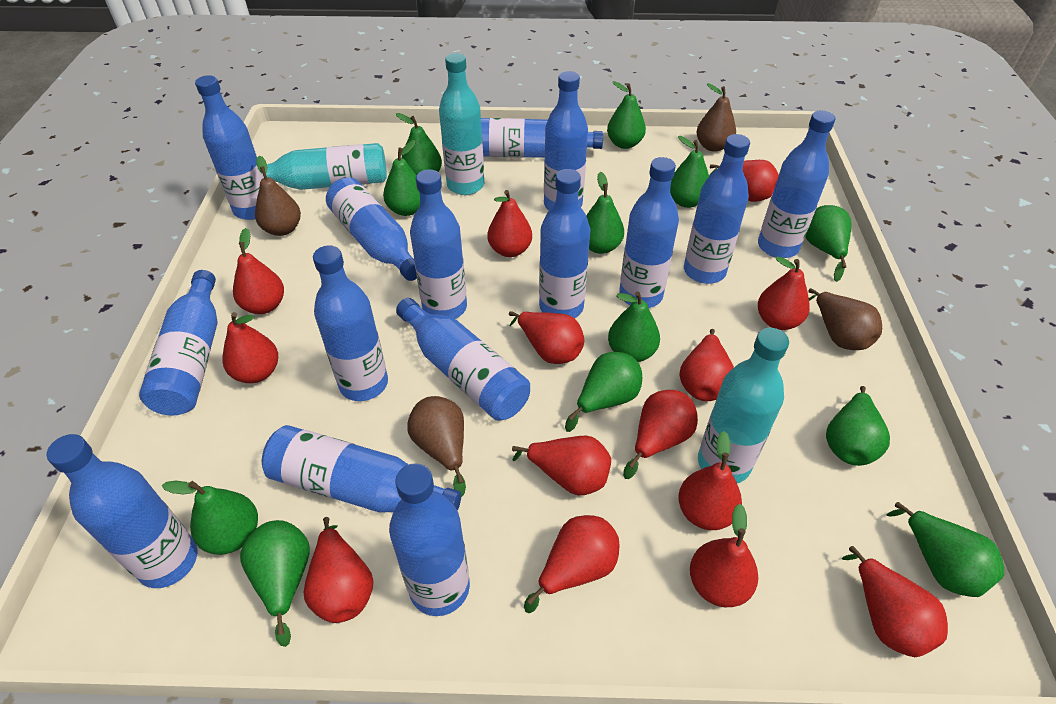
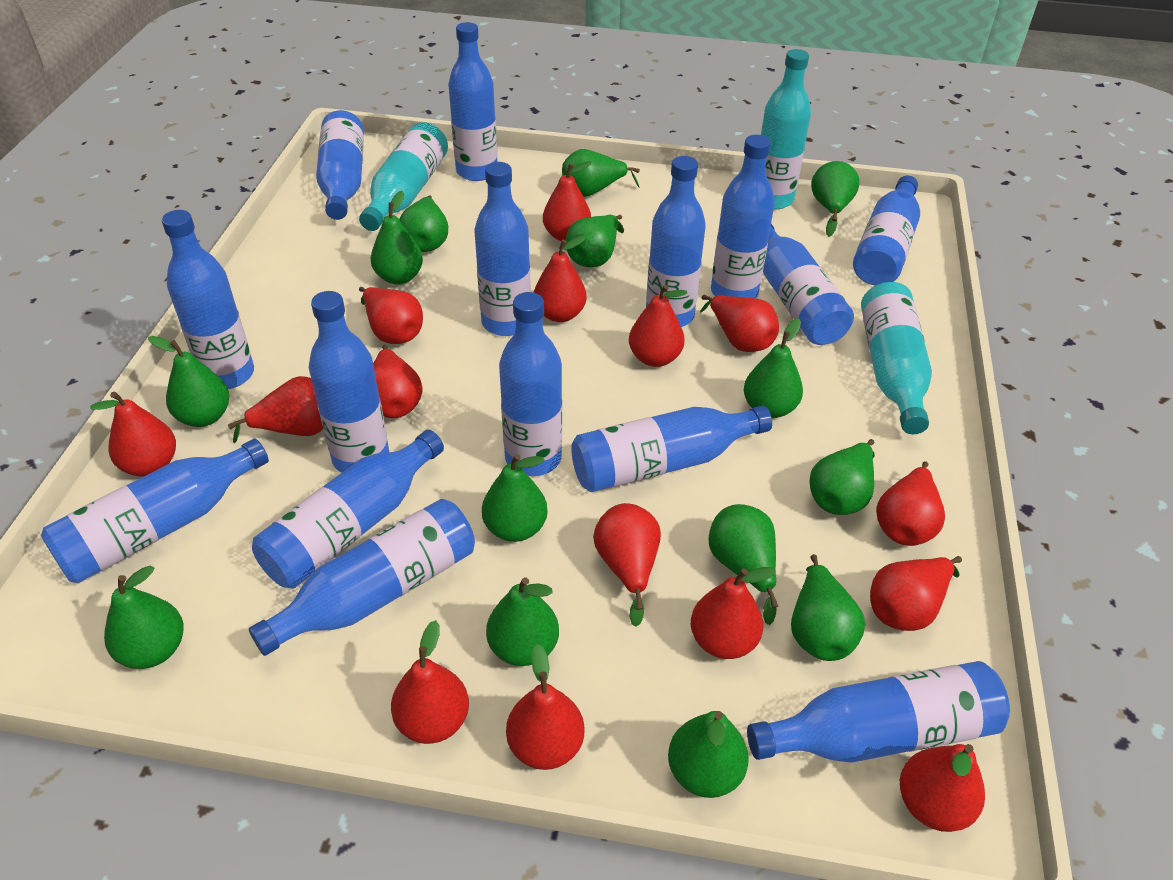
brown pear: [255,156,301,236] [407,396,466,497] [697,83,736,152] [808,288,882,350] = 4 -> none = 0
green pear: [162,481,258,555] [240,520,310,647] [383,140,420,216] [396,113,442,175] [565,352,642,432] [586,172,624,254] [607,81,646,149] [608,291,660,362] [670,136,709,208] [805,205,851,282] [826,386,890,466] [887,502,1004,597] = 12 -> [104,565,184,669] [148,336,229,427] [371,191,423,285] [399,195,448,252] [482,454,548,542] [486,577,559,666] [562,149,640,197] [566,215,624,267] [668,711,749,798] [709,504,778,625] [744,318,803,418] [791,554,865,661] [809,439,875,515] [811,161,859,237] = 14
red pear: [222,312,278,383] [233,228,284,314] [303,517,373,623] [488,190,532,257] [509,311,584,364] [512,436,611,495] [524,515,620,613] [623,390,698,479] [678,431,742,530] [679,329,734,401] [690,504,758,607] [709,160,779,202] [758,256,810,330] [842,546,948,657] = 14 -> [90,391,176,477] [228,376,323,443] [359,287,423,344] [373,345,423,418] [391,620,469,744] [506,644,584,770] [534,235,586,322] [543,161,591,241] [593,503,661,627] [629,285,687,367] [691,567,776,659] [700,295,779,352] [870,556,962,631] [876,462,945,546] [900,744,985,832] = 15

